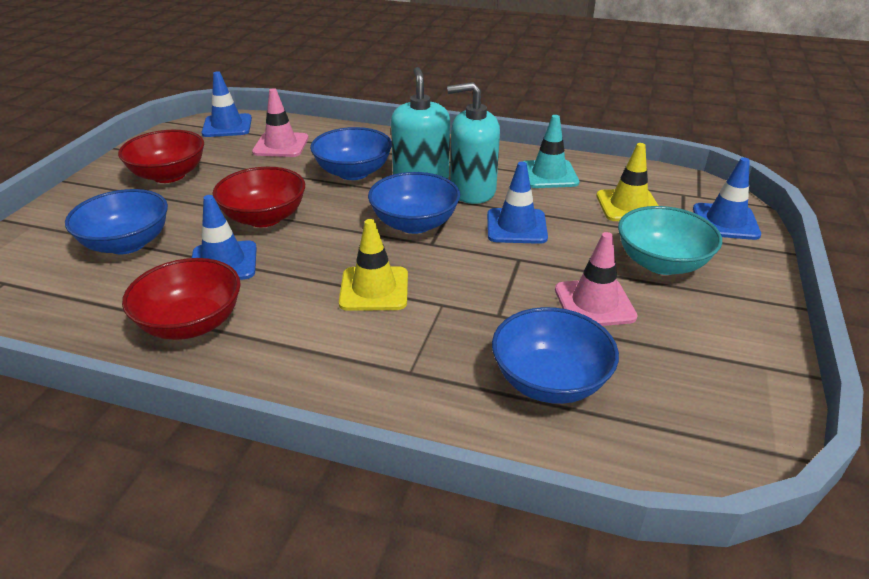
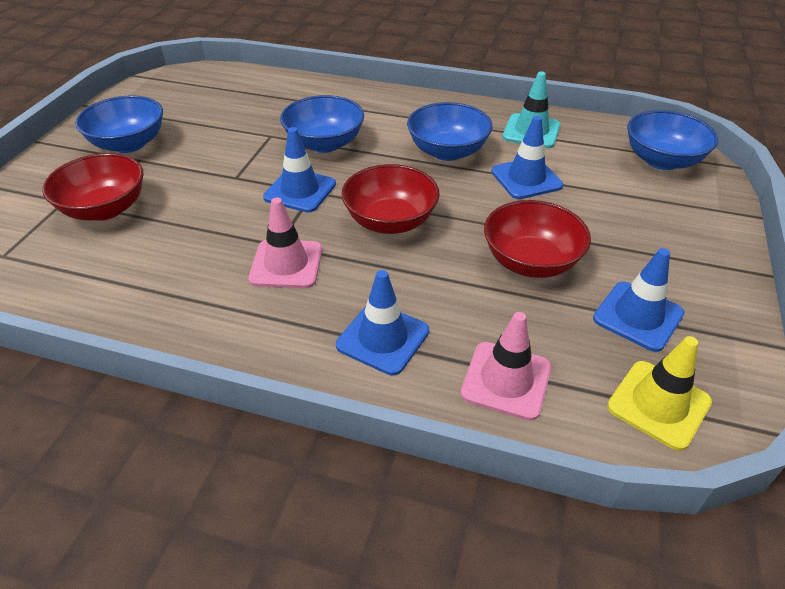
turquoise bowl: [618,206,722,275] = 1 -> none = 0
turquoise soap dispenser: [391,67,450,179] [447,82,500,204] = 2 -> none = 0
yellow traffic cone: [339,219,408,311] [596,143,658,221] = 2 -> [607,336,712,451] = 1

